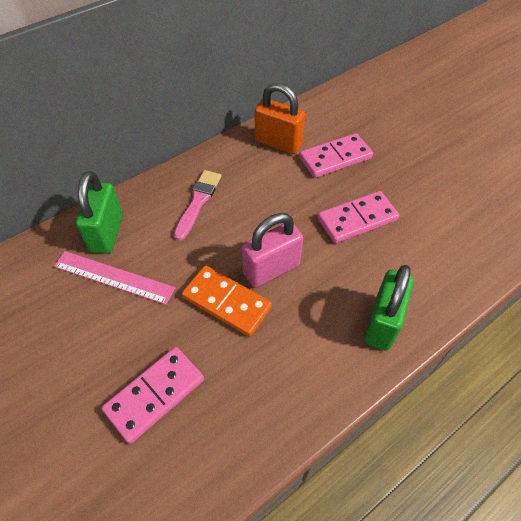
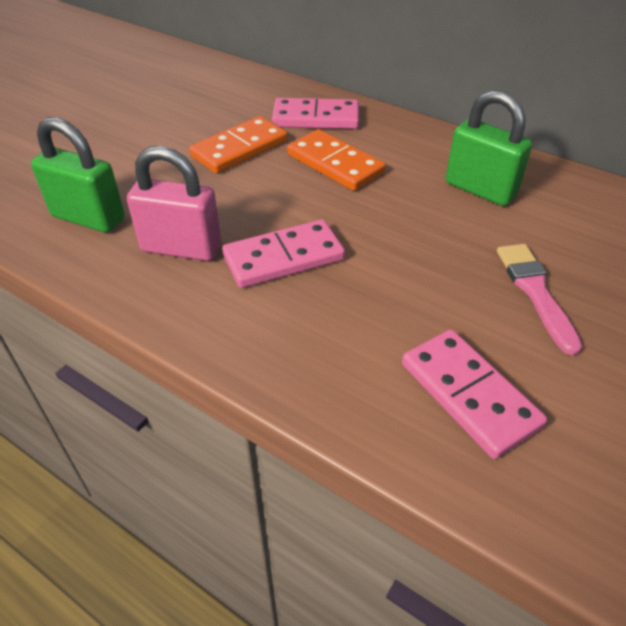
orange domino: [182,265,272,337] = 1 -> [189,116,287,173] [287,129,385,191] = 2
orange padlock: [255,83,305,154] = 1 -> none = 0
pink ruler: [54,251,175,305] = 1 -> none = 0

